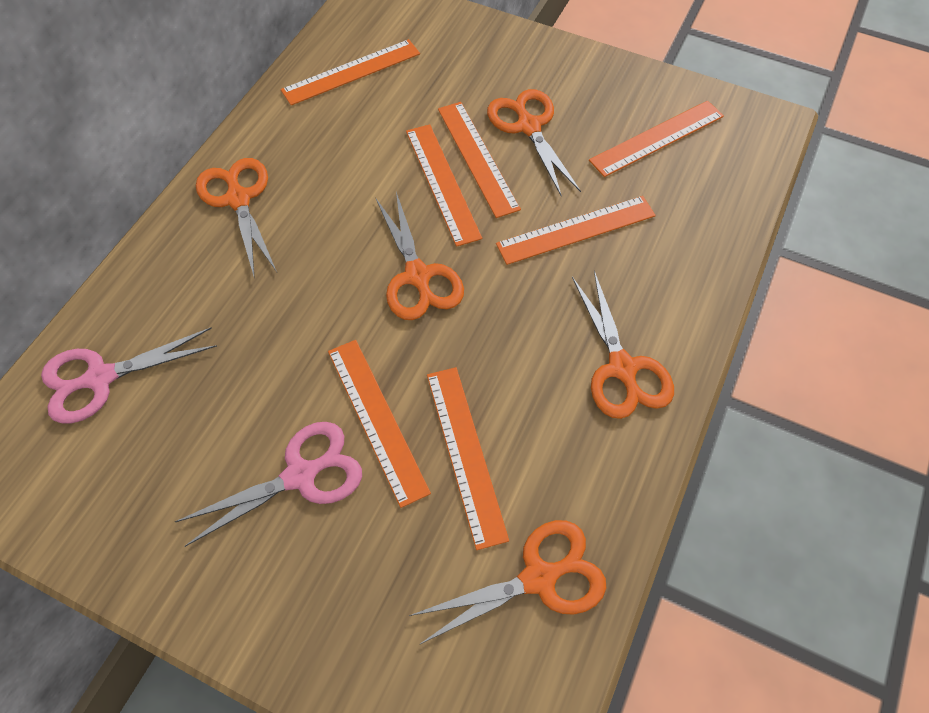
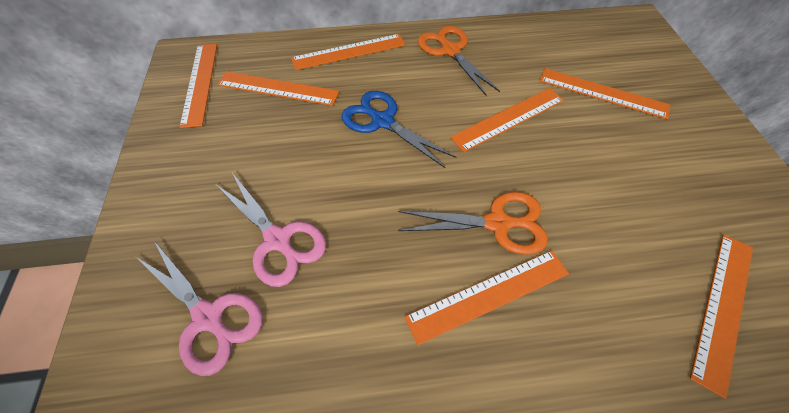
blue scissors: none = 0 -> [342,91,456,168] = 1
orange scissors: [196,158,277,279] [376,192,464,320] [409,520,606,645] [487,89,581,197] [572,271,674,419] = 5 -> [398,192,548,255] [418,26,500,96] = 2

